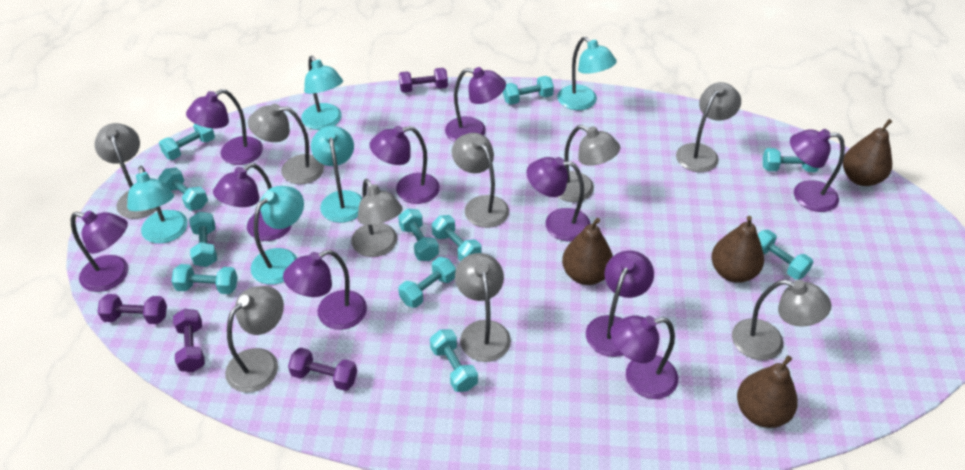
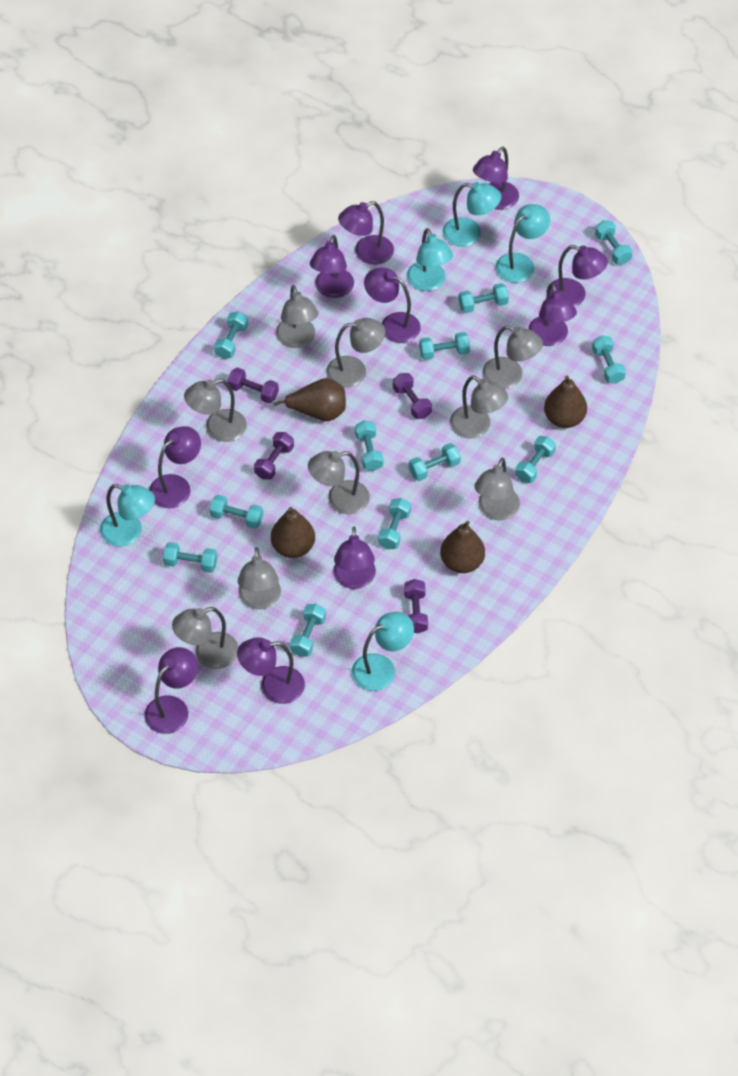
turquoise dumbbell: [158,168,208,211] [159,124,215,160] [172,264,237,294] [189,212,217,267] [398,209,439,261] [398,257,456,308] [430,329,478,392] [432,215,482,261] [503,76,554,105] [758,230,813,280] [763,148,819,172] = 11 -> [163,542,217,573] [210,495,263,529] [214,312,248,359] [290,604,326,657] [355,420,383,471] [378,498,411,549] [409,443,461,481] [419,332,470,360] [458,283,509,313] [515,436,556,483] [592,335,626,384] [595,220,633,265] = 12

